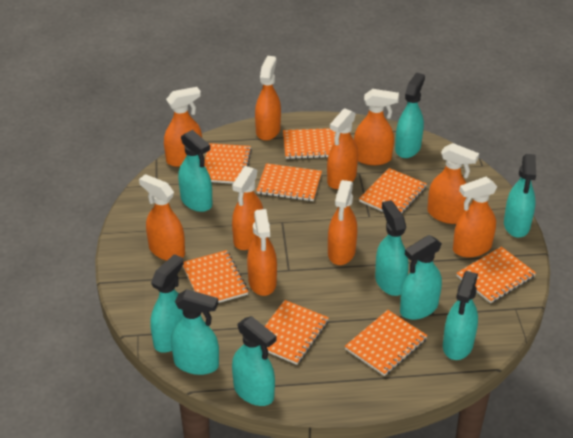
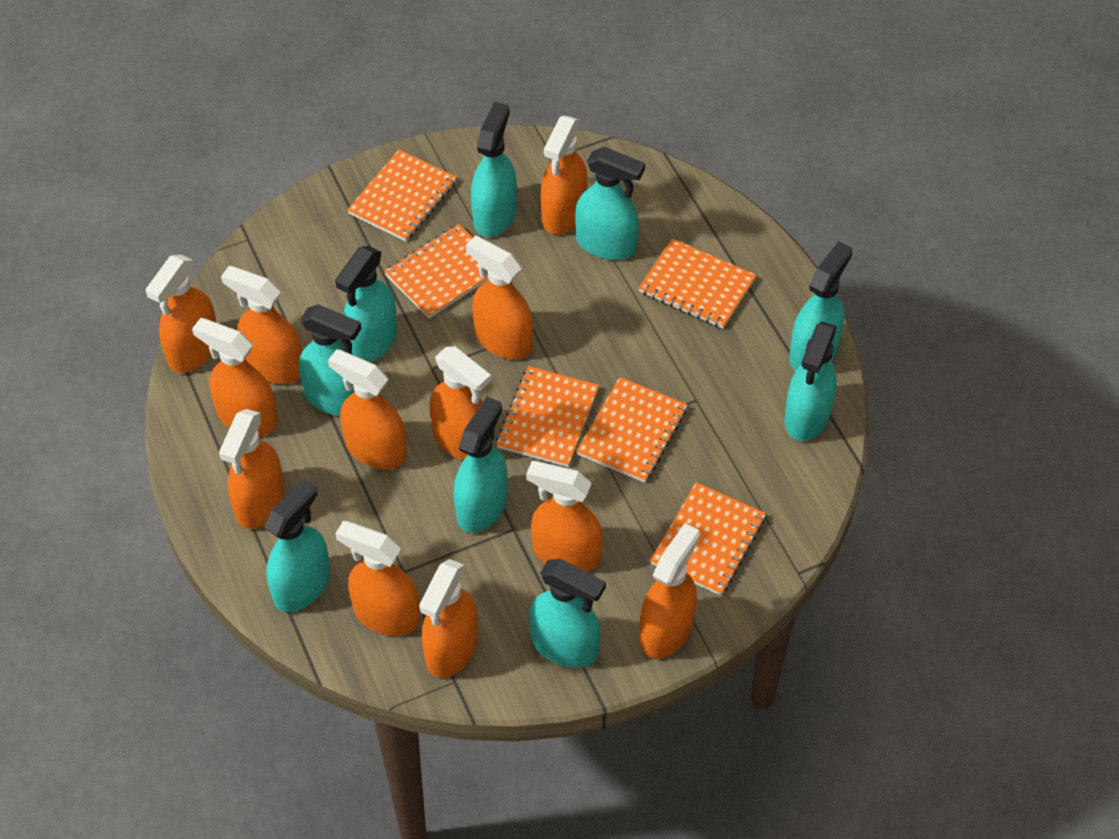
orange notebook: [183,250,248,303] [204,143,252,184] [256,163,322,201] [265,300,329,365] [283,128,336,159] [345,310,428,376] [359,168,427,214] [456,247,536,303] = 8 -> [347,150,457,241] [384,224,488,318] [496,366,599,467] [576,377,688,483] [639,238,756,329] [650,482,766,596] = 6
orange spray bottle: [139,174,185,261] [164,87,202,167] [232,166,263,250] [247,209,277,296] [255,56,281,141] [327,108,358,189] [328,180,357,265] [354,89,399,165] [427,143,479,224] [453,177,497,257] = 10 -> [145,255,217,373] [192,318,278,436] [219,409,284,529] [221,266,302,384] [328,349,407,469] [335,521,420,636] [419,559,478,678] [430,346,491,460] [466,236,533,359] [526,461,603,572] [541,116,587,235] [640,523,700,658] = 12

